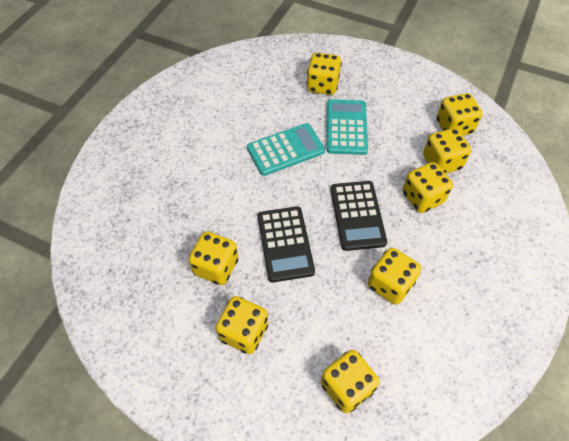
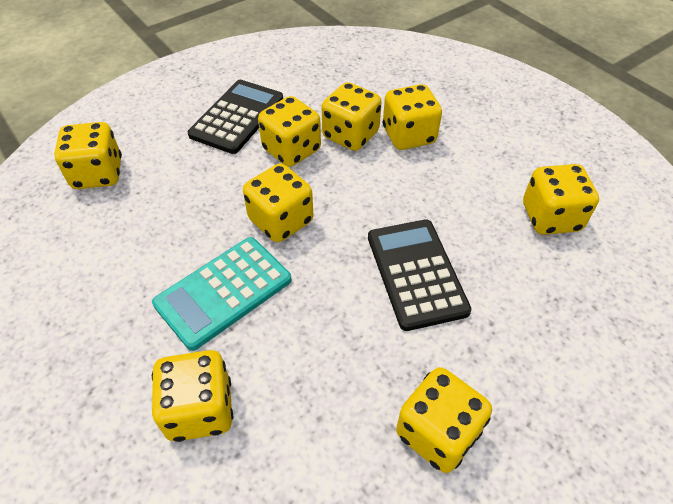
turquoise calculator: [247,123,325,176] [327,99,368,155] = 2 -> [152,237,292,351] = 1

